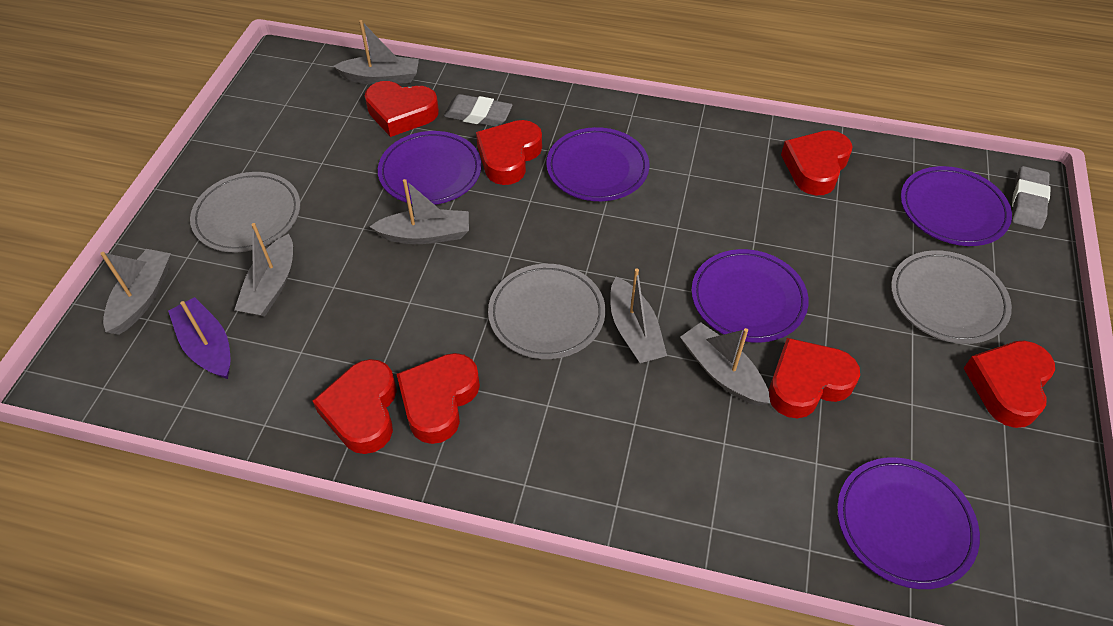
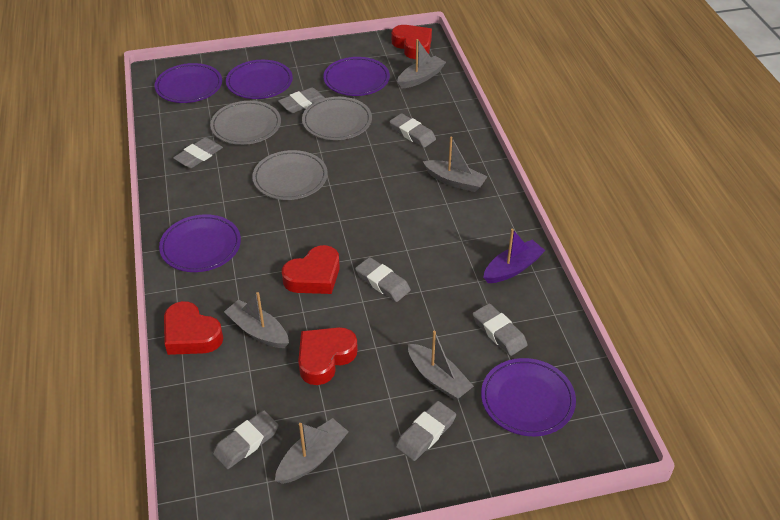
grey boat: [100,249,171,335] [234,223,293,317] [333,20,419,85] [369,179,469,244] [610,269,667,364] [680,322,770,406] = 6 -> [224,292,289,348] [275,418,349,484] [397,39,446,89] [408,331,474,400] [423,136,488,192] = 5
grey eraser: [444,94,513,127] [1012,166,1051,229] = 2 -> [173,137,223,168] [213,410,279,469] [278,87,325,113] [355,257,411,302] [389,113,436,148] [396,401,456,461] [473,303,527,356] = 7
red heart: [313,359,397,454] [365,81,439,137] [397,353,480,444] [476,120,542,185] [769,338,860,418] [781,130,852,195] [964,340,1055,428] = 7 -> [164,301,223,355] [282,245,340,294] [298,327,358,385] [392,25,432,59] = 4

